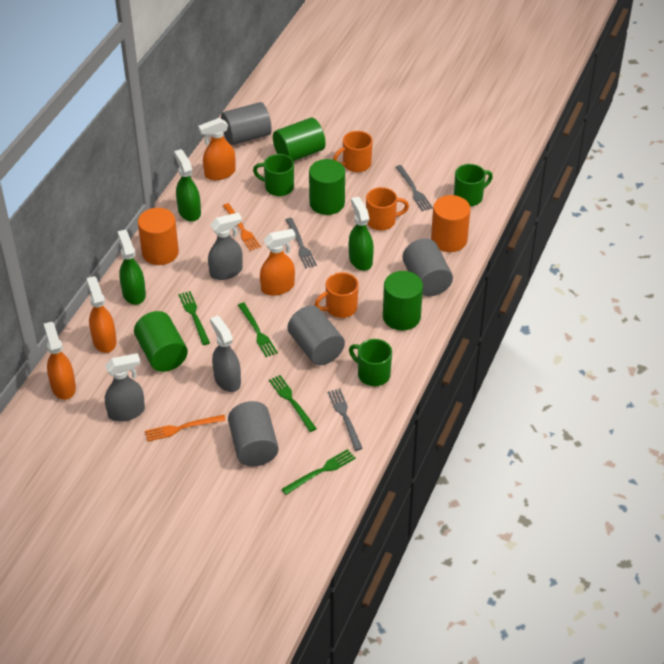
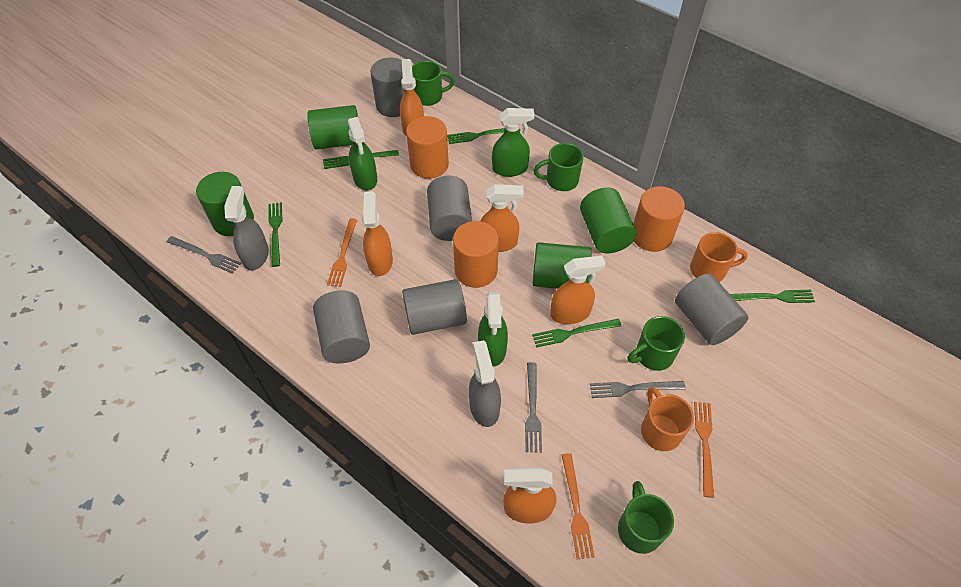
green fork: [179,291,210,345] [238,303,278,357] [269,375,317,432] [282,449,356,495] = 4 -> [268,202,282,267] [323,150,399,169] [447,128,521,144] [532,319,621,348] [730,290,815,303] = 5
green mug: [253,154,294,196] [349,339,392,386] [454,164,493,206] = 3 -> [412,61,455,106] [533,143,584,191] [618,481,674,554] [627,316,685,371] = 4
grey cylinder: [221,102,272,145] [228,401,279,466] [288,305,345,365] [403,239,453,296] = 4 -> [313,291,370,363] [370,58,405,117] [402,279,467,335] [427,176,472,241] [675,274,749,345] = 5
grey spray bottle: [105,353,145,422] [208,213,243,280] [210,315,241,392] = 3 -> [224,186,269,271] [469,340,501,427] = 2
orange cylinder: [138,208,179,265] [431,195,471,252] = 2 -> [406,116,449,179] [453,221,499,288] [633,186,685,252] = 3
orange fork: [145,415,226,442] [223,203,261,251] = 2 -> [327,219,357,287] [562,453,595,559] [694,402,714,498] = 3
orange mug: [315,272,359,318] [333,131,373,172] [366,187,409,230] = 3 -> [641,387,694,451] [690,232,748,282] = 2
orange spray bottle: [44,322,76,400] [87,276,117,353] [198,118,236,180] [260,229,296,296] = 4 -> [363,191,393,276] [400,59,424,137] [480,184,524,252] [503,468,557,524] [550,255,606,324] = 5

